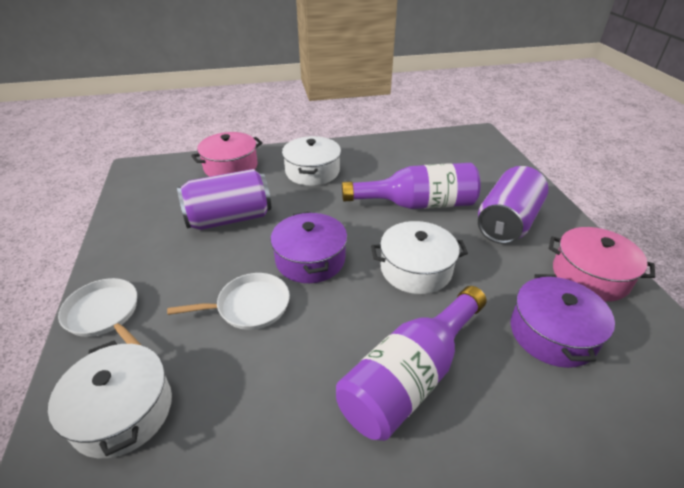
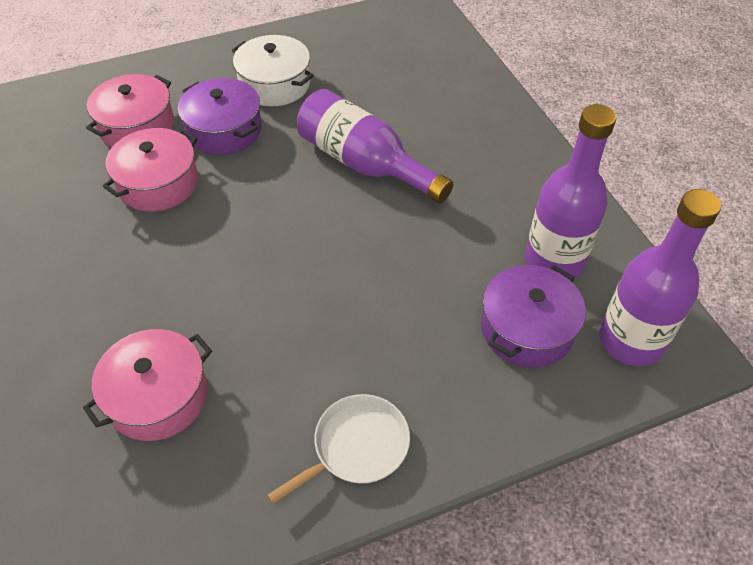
pink pot: [191,132,262,177] [549,227,655,302] = 2 -> [83,329,212,441] [86,74,174,147] [102,128,198,211] = 3
purple bottle: [336,286,486,441] [342,163,480,209] = 2 -> [297,89,453,204] [525,104,616,278] [599,189,721,366] = 3
purple can: [177,169,271,230] [478,166,548,244] = 2 -> none = 0
white pan: [58,278,142,346] [167,273,290,330] = 2 -> [267,394,410,504] = 1
white pot: [48,341,172,458] [282,136,341,186] [371,221,468,294] = 3 -> [232,35,314,106] = 1

